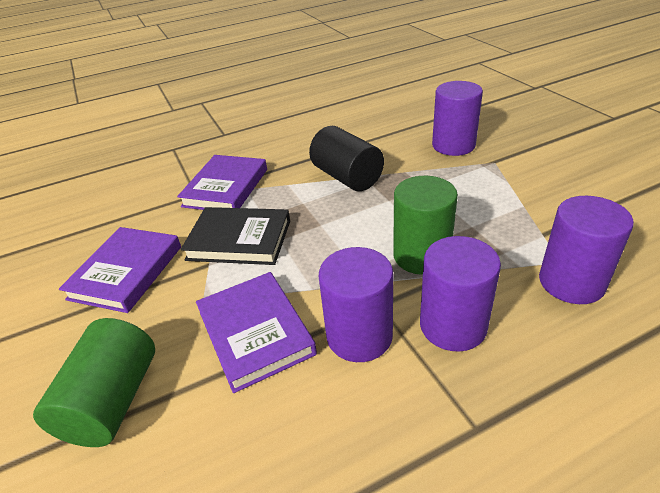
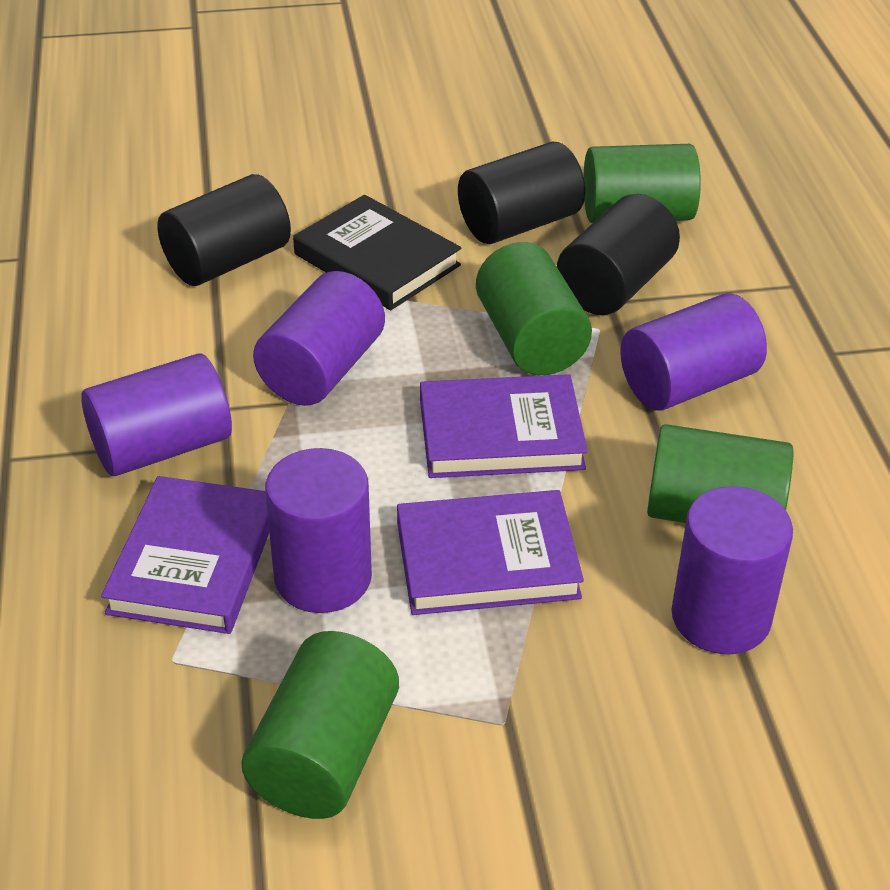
black cylinder: [309,126,384,191] = 1 -> [157,174,291,286] [458,142,585,244] [557,194,680,315] = 3
green cylinder: [33,318,155,447] [393,176,458,275] = 2 -> [241,631,399,819] [476,242,592,375] [584,144,701,223] [647,424,794,523] = 4
purple cylinder: [319,247,393,362] [420,236,501,352] [432,81,483,156] [539,196,634,304] = 4 -> [81,353,232,476] [253,271,385,406] [265,448,372,613] [620,293,767,411] [671,486,793,654] = 5

